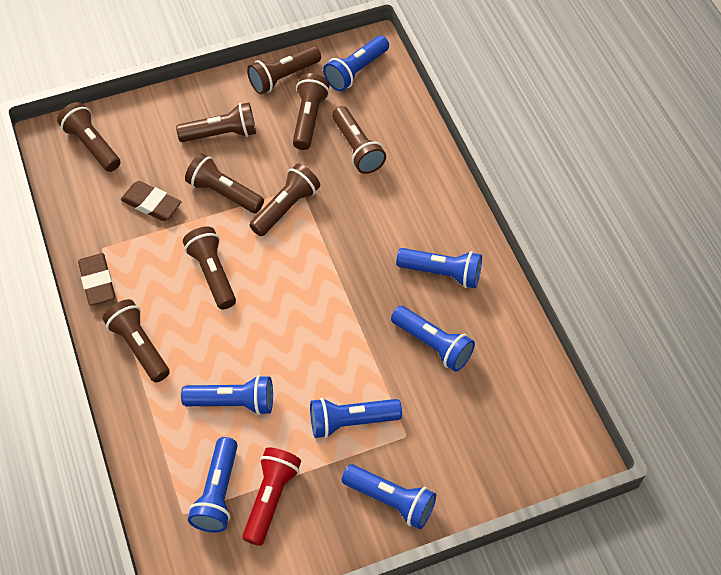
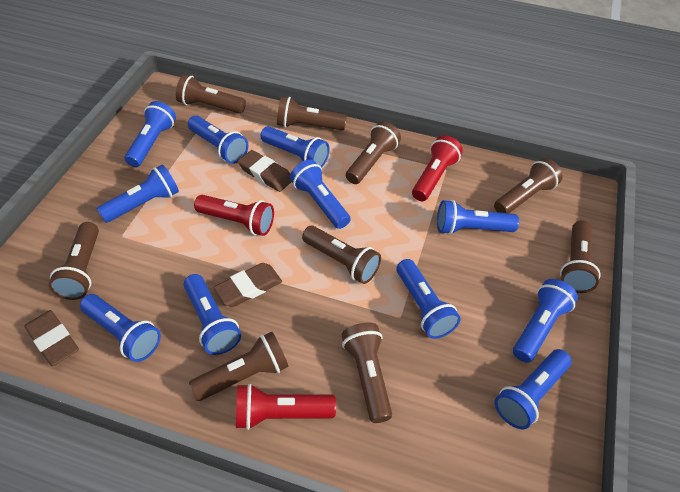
blue flashlight: [181,375,273,415] [188,437,238,532] [310,398,402,438] [323,36,389,91] [342,464,436,529] [391,306,475,372] [396,248,482,288] = 7 -> [80,294,161,362] [97,164,179,223] [125,101,176,167] [184,274,241,355] [188,116,248,164] [260,126,330,168] [290,159,351,229] [396,259,461,339] [437,200,519,235] [495,349,572,429] [513,279,578,363] = 11
brown eraser: [78,253,115,305] [121,181,181,221] = 2 -> [25,310,79,366] [213,263,282,307] [238,150,292,192] = 3
red flashlight: [242,447,301,546] = 1 -> [194,195,274,236] [236,383,336,430] [412,135,463,201] = 3

